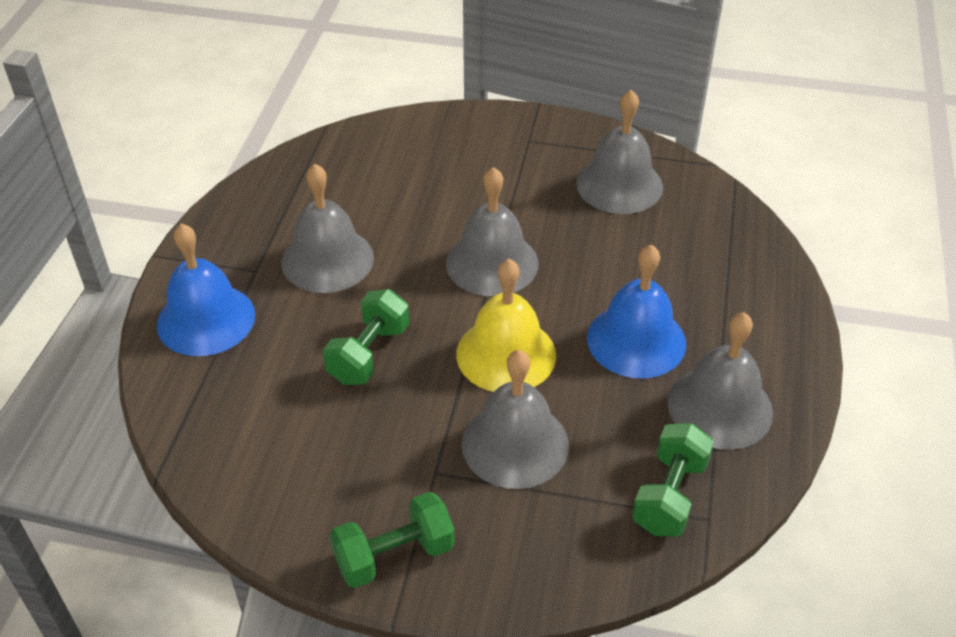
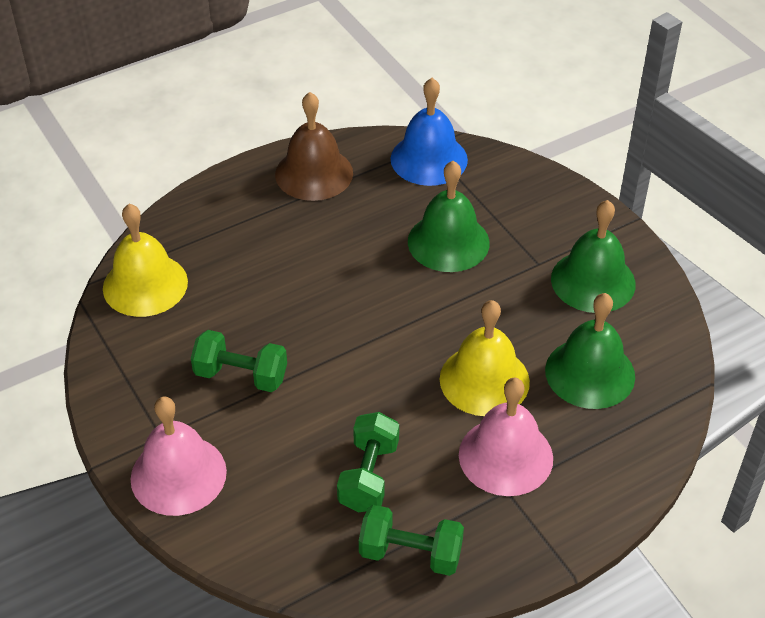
blue bell: [157,223,255,356] [587,245,686,379] = 2 -> [391,78,468,186] = 1
brown bell: none = 0 -> [275,92,353,201] = 1
green bell: none = 0 -> [408,161,490,272] [545,293,635,409] [551,200,636,313] = 3
grey bell: [281,164,374,293] [446,167,539,296] [462,350,569,489] [576,90,663,214] [668,312,773,450] = 5 -> none = 0
pink bell: none = 0 -> [130,397,227,516] [459,377,553,496] = 2
yellow bell: [456,259,556,392] = 1 -> [103,204,188,317] [440,300,530,416] = 2

